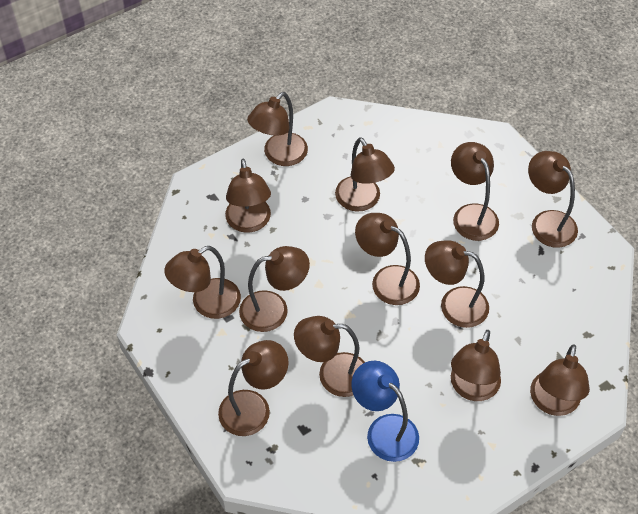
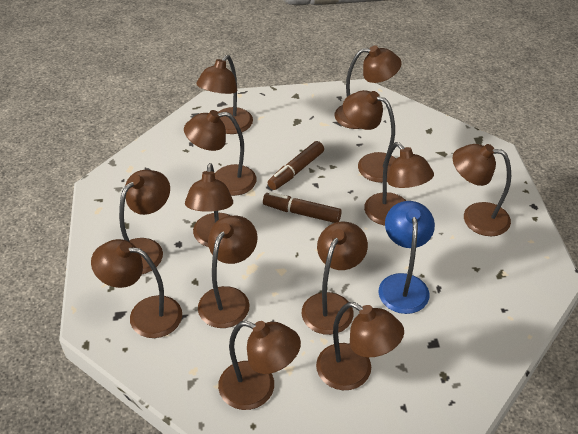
brown marker: none = 0 -> [263,192,342,223] [268,141,324,190] = 2

